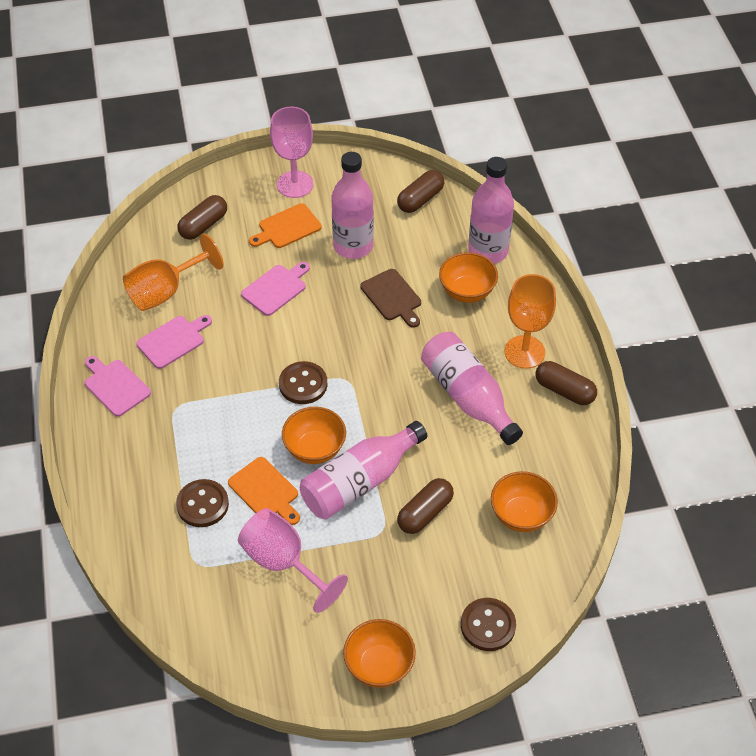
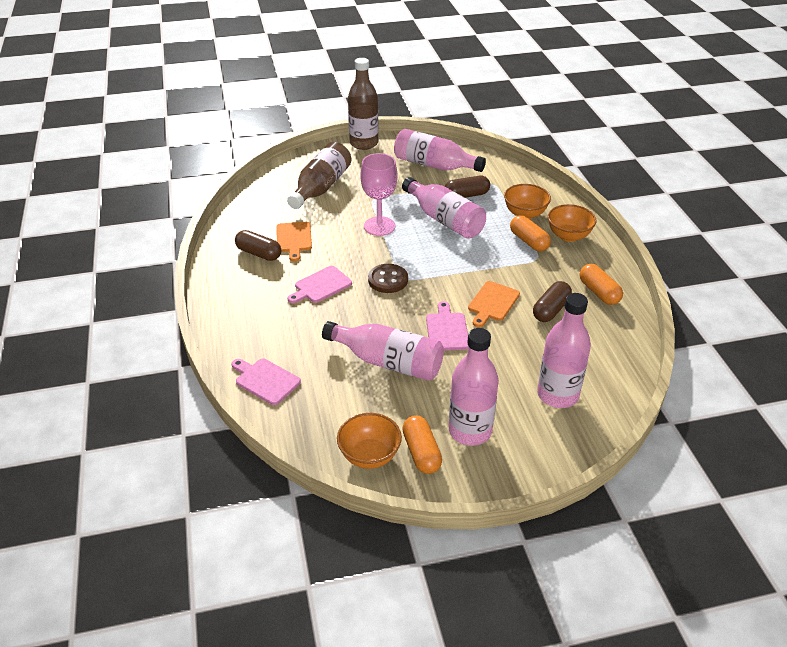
brown bottle: none = 0 -> [287,142,351,209] [348,58,379,150] = 2
brown button: [176,479,229,527] [279,361,327,404] [461,598,516,651] = 3 -> [368,264,408,293] = 1
brown capsule: [178,195,227,240] [397,170,444,213] [397,478,454,534] [535,361,597,405] = 4 -> [235,230,281,261] [445,176,490,198] [533,281,572,322] = 3
brown cutting board: [360,269,421,328] = 1 -> none = 0
orange bowl: [282,407,346,464] [343,619,416,688] [439,252,498,303] [491,471,558,532] = 4 -> [337,413,402,469] [504,184,551,219] [548,204,597,242] = 3
orange capsule: none = 0 -> [402,415,442,474] [510,215,551,251] [580,264,623,305] = 3
orange goblet: [123,234,224,311] [504,274,556,369] = 2 -> none = 0
pink bottle: [300,421,427,519] [332,152,374,259] [421,332,523,445] [468,157,514,264] = 4 -> [322,321,444,381] [394,129,486,172] [402,177,486,239] [449,328,499,446] [537,293,591,408] = 5
pink goblet: [238,508,348,613] [270,107,314,198] = 2 -> [360,153,397,236] = 1

